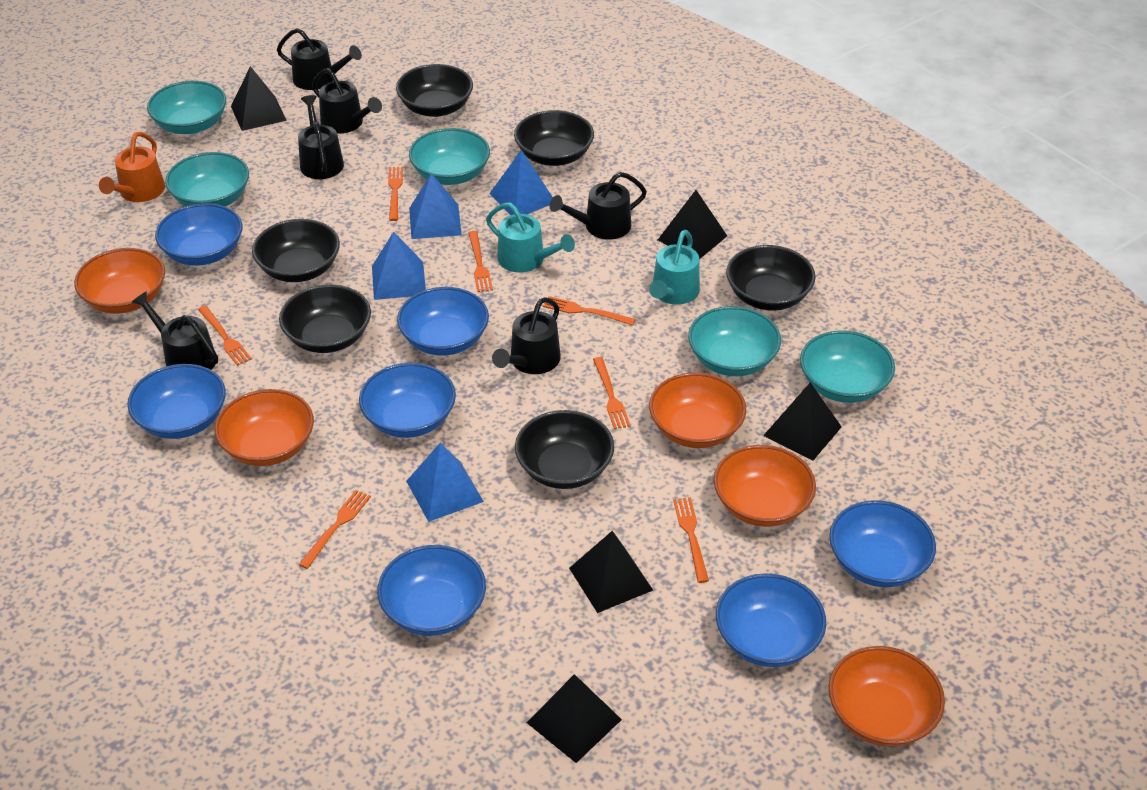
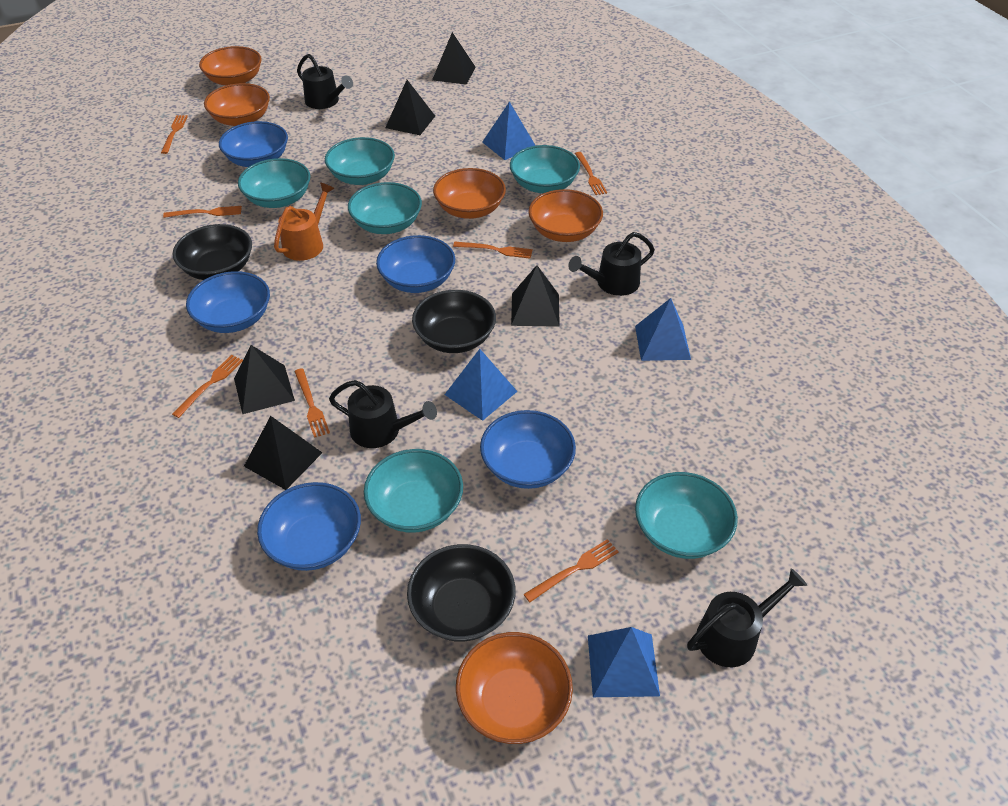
black bowl: [252,219,340,282] [279,284,371,353] [396,64,473,117] [514,110,594,166] [515,410,614,489] [726,245,816,310] = 6 -> [173,224,252,280] [407,544,515,642] [412,290,496,353] = 3
black watering can: [131,291,218,370] [277,28,362,90] [298,95,344,179] [312,68,382,133] [492,297,561,374] [550,172,647,240] = 6 -> [297,54,353,109] [329,380,437,448] [568,232,655,296] [687,568,807,667] = 4
blue bowl: [127,364,226,439] [155,203,243,266] [359,363,456,438] [377,545,486,636] [397,287,489,356] [716,573,826,667] [829,501,936,587] = 7 -> [186,271,270,333] [219,121,288,167] [257,482,361,571] [376,235,455,293] [480,410,576,489] = 5
turquoise bowl: [147,81,226,134] [165,152,249,206] [409,128,490,185] [688,306,781,376] [800,330,895,403] = 5 -> [238,158,310,208] [325,137,395,185] [348,182,422,234] [364,449,463,533] [510,145,580,193] [635,472,738,559] = 6
turquoise watering can: [486,202,575,273] [649,230,700,305] = 2 -> none = 0

